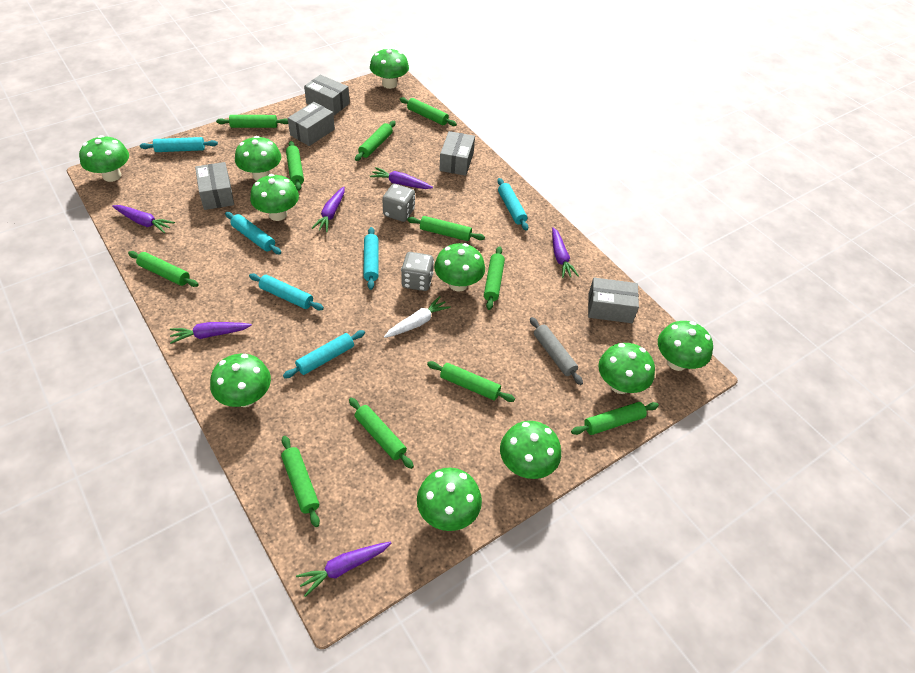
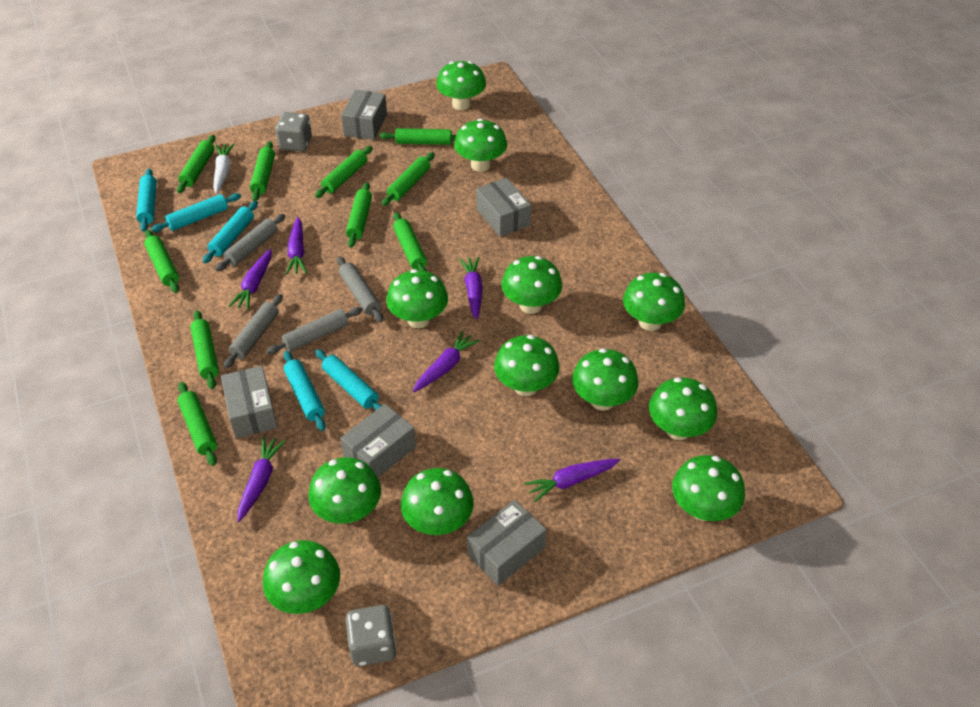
green mushroom: [79,135,129,182] [210,354,271,407] [235,136,281,181] [250,174,299,221] [370,48,409,89] [417,468,482,531] [434,243,485,292] [500,421,561,479] [598,343,655,394] [658,321,713,371] = 10 -> [263,540,340,614] [308,457,381,524] [386,269,448,328] [401,468,474,535] [436,61,486,110] [454,119,507,172] [494,335,560,396] [501,256,562,314] [572,348,638,411] [623,273,685,331] [649,377,717,440] [672,455,745,521] = 12
green rolling pin: [128,251,199,287] [216,115,288,128] [281,436,320,527] [286,141,304,191] [349,398,414,469] [355,121,396,161] [400,97,457,126] [407,216,485,241] [427,361,515,402] [484,247,505,310] [571,402,659,435] = 11 -> [144,230,179,293] [177,135,215,193] [177,382,217,466] [190,310,219,389] [250,141,275,201] [315,146,373,198] [346,182,372,248] [380,128,456,145] [382,152,435,206] [393,212,427,271] = 10
grey rolling pin: [530,317,583,385] = 1 -> [215,214,285,272] [224,294,283,369] [267,307,362,354] [337,256,383,322] = 4
turquoise rolling pin: [140,137,218,152] [225,212,281,254] [249,274,324,310] [283,330,365,378] [363,227,379,290] [497,178,528,231] = 6 -> [136,169,157,232] [151,193,241,232] [203,201,258,263] [283,351,326,431] [315,349,382,411] = 5

